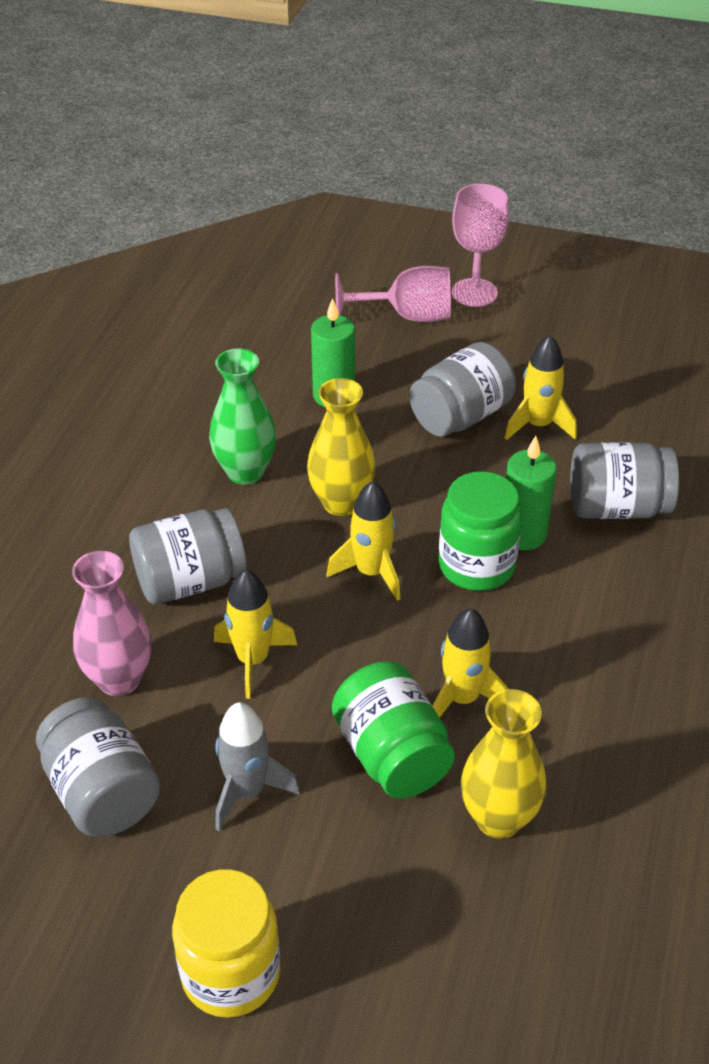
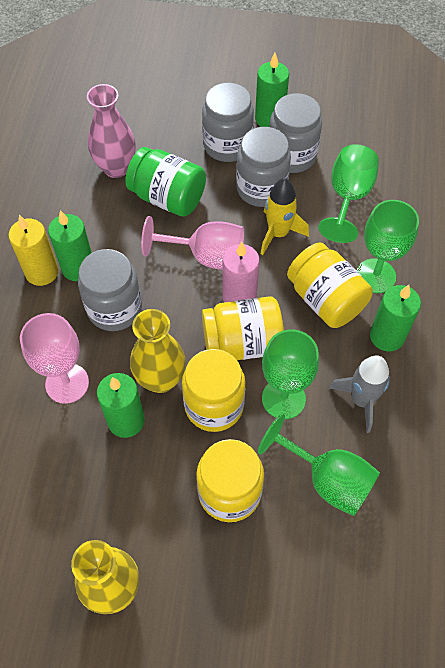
green candle: [311,298,355,407] [506,436,557,550] = 2 -> [48,210,92,281] [97,373,145,438] [255,53,289,127] [370,285,421,351] = 4
green goblet: none = 0 -> [258,414,380,516] [262,330,319,419] [318,144,379,243] [356,200,419,293] = 4
green jar: [332,661,455,798] [439,471,522,591] = 2 -> [125,147,206,217] = 1
green vase: [209,348,277,485] = 1 -> none = 0
pink candle: none = 0 -> [222,242,260,303] = 1
yellow candle: none = 0 -> [8,215,59,286] = 1
yellow jar: [172,869,280,1018] = 1 -> [182,349,245,432] [196,439,264,522] [202,296,284,360] [287,242,373,328] = 4
yellow rocket: [214,569,297,699] [326,481,400,601] [433,608,509,718] [504,335,577,441] = 4 -> [261,178,309,255] = 1

